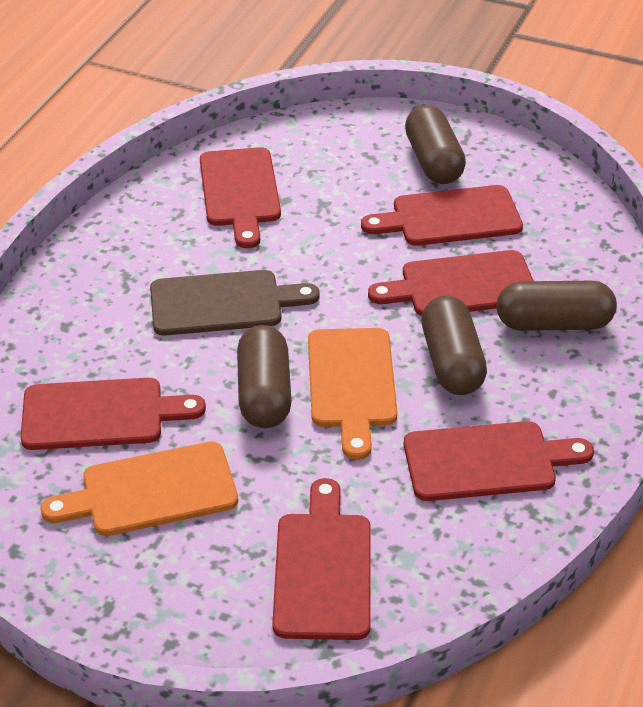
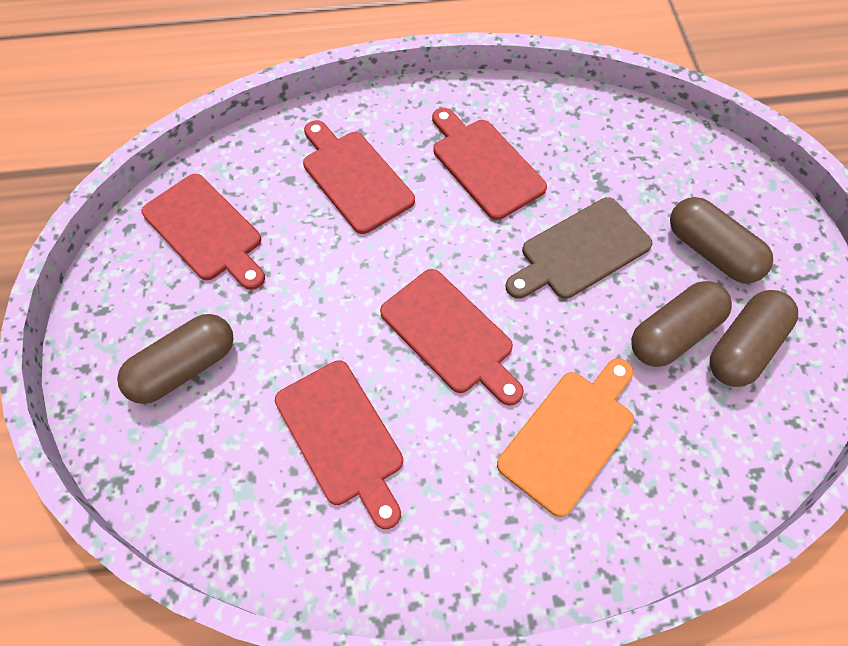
orange cutting board: [41,441,238,536] [308,328,397,460] = 2 -> [497,358,634,517] = 1
red cutting board: [21,378,206,450] [200,147,281,248] [272,478,371,640] [361,185,523,246] [368,250,534,316] [404,421,594,501] = 6 -> [142,174,265,290] [275,360,403,529] [303,120,415,234] [380,269,524,406] [432,108,547,220] = 5

